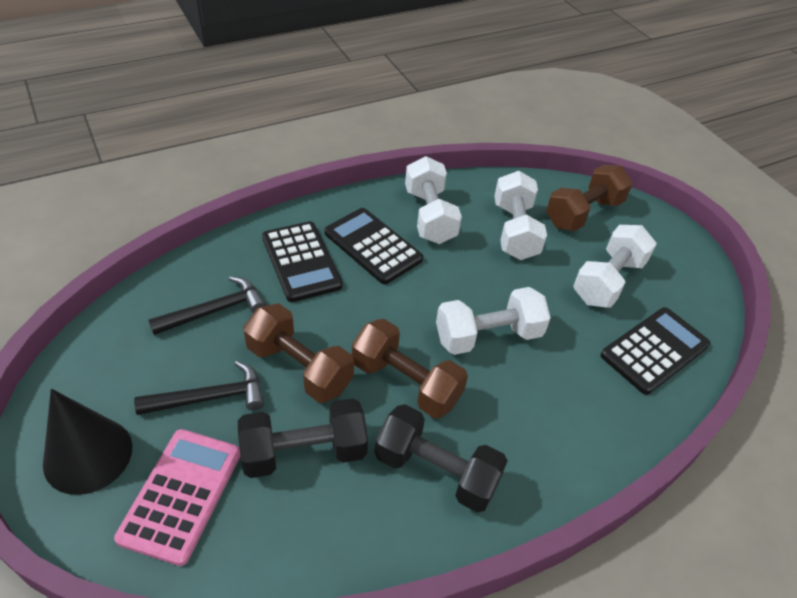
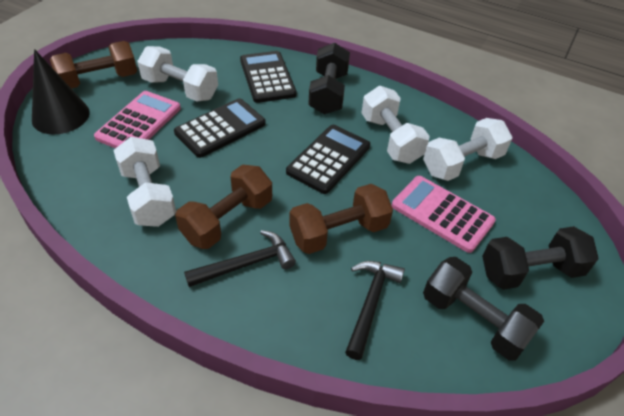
black dumbbell: [238,398,368,478] [374,404,507,512] = 2 -> [308,43,350,114] [423,257,544,360] [482,226,599,290] = 3
pink calculator: [114,429,240,566] = 1 -> [94,91,181,148] [392,176,496,253] = 2

